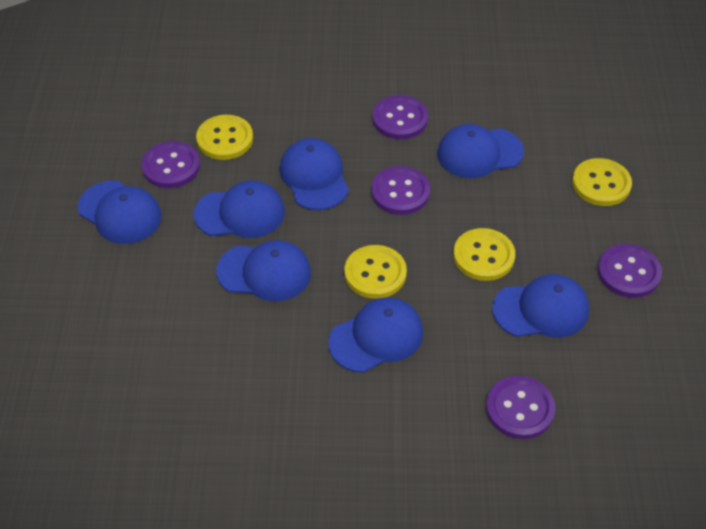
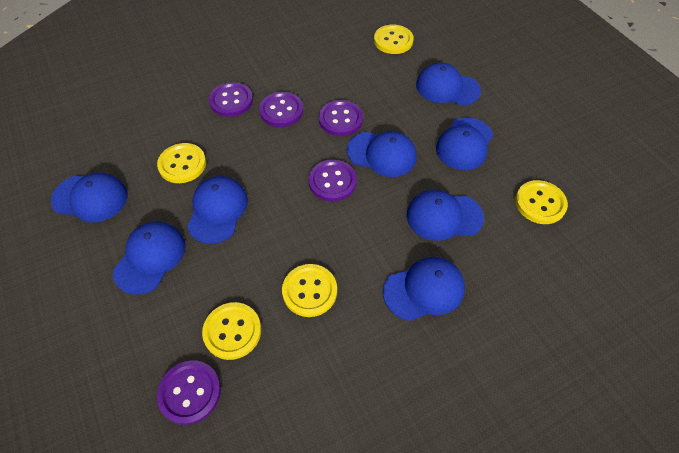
blue cap: [77,180,162,244] [193,181,285,238] [216,240,311,301] [279,138,349,210] [328,297,423,373] [437,124,524,178] [492,274,589,337] = 7 -> [51,173,128,222] [113,222,186,295] [187,176,248,244] [347,131,417,177] [383,257,465,321] [407,190,484,241] [416,63,481,106] [436,117,493,170] = 8
yellow button: [196,115,253,160] [345,245,407,299] [453,228,515,281] [572,158,632,206] = 4 -> [157,143,206,183] [202,302,261,360] [282,264,337,317] [374,24,414,54] [515,180,568,224] = 5

